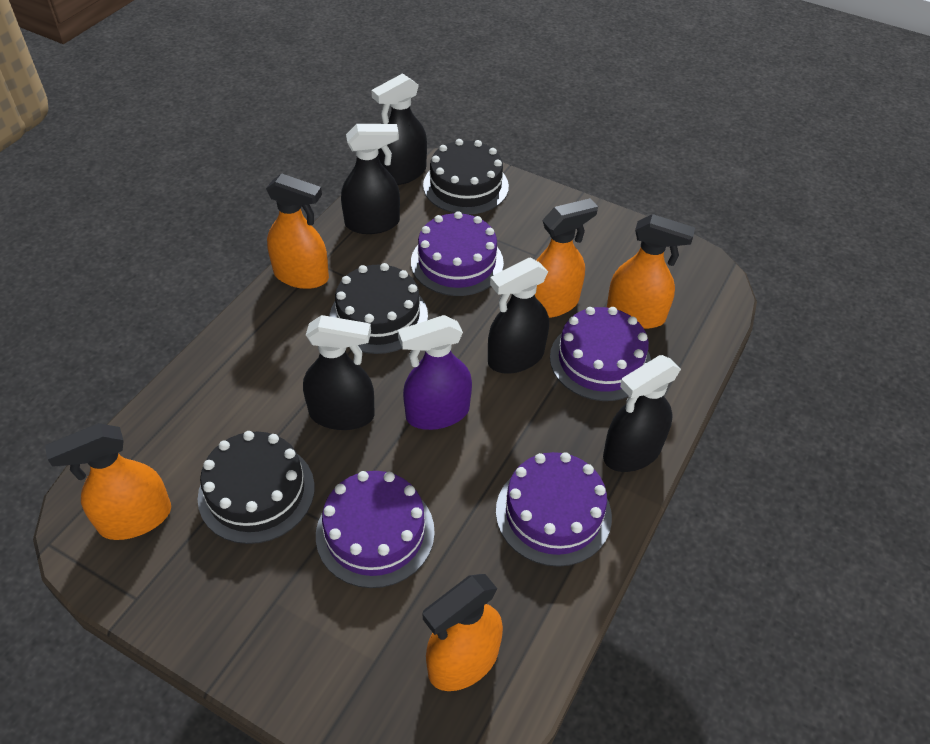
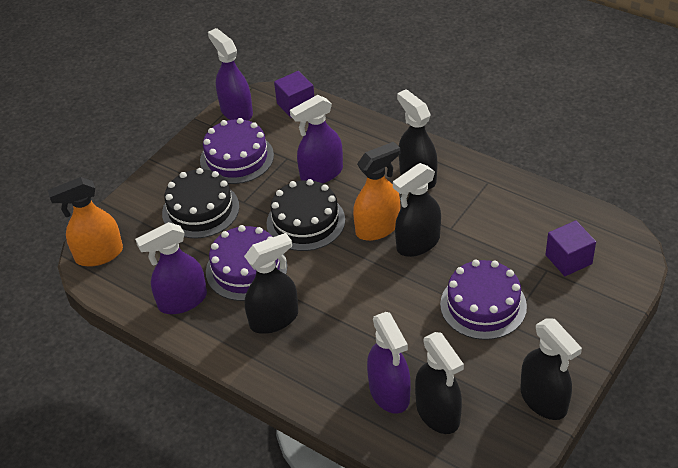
black cake: [198,431,315,544] [330,263,428,354] [423,139,509,214] = 3 -> [162,168,239,238] [267,179,345,251] = 2
orange spray bottle: [45,423,171,540] [266,173,329,289] [423,574,503,691] [535,198,598,318] [607,214,695,329] = 5 -> [48,177,123,267] [353,142,400,241] = 2
purple cake: [316,471,435,588] [411,211,504,296] [496,452,612,567] [550,307,651,401] = 4 -> [200,118,274,184] [206,225,287,301] [440,260,527,340] = 3
purple cube: none = 0 -> [274,71,314,118] [545,220,596,276] = 2
purple spray bottle: [398,315,472,430] = 1 -> [135,222,207,314] [208,28,253,121] [290,95,343,184] [367,312,411,414] = 4

